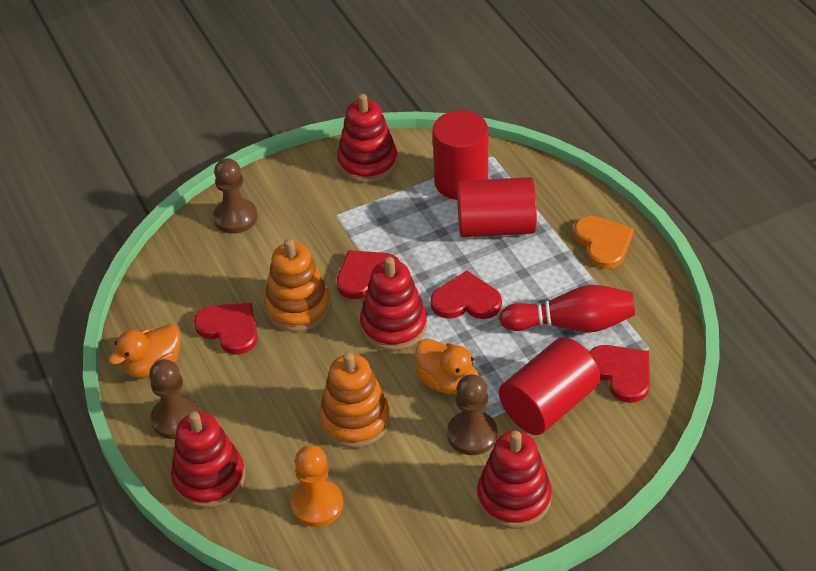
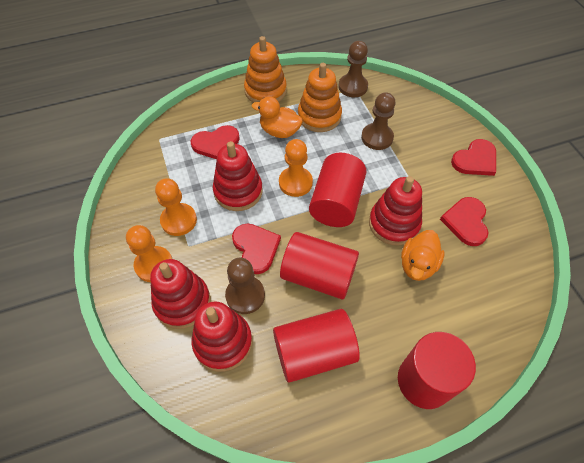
orange heart: [574,216,634,269] = 1 -> none = 0
orange pawn: [291,445,343,527] = 1 -> [126,225,172,282] [155,178,197,236] [279,139,313,197] = 3
red bowling pin: [499,285,635,332] = 1 -> none = 0
red cylinder: [432,110,488,200] [457,177,537,237] [499,337,601,435] = 3 -> [273,309,360,383] [280,232,359,299] [309,153,367,227] [398,332,476,409] = 4

